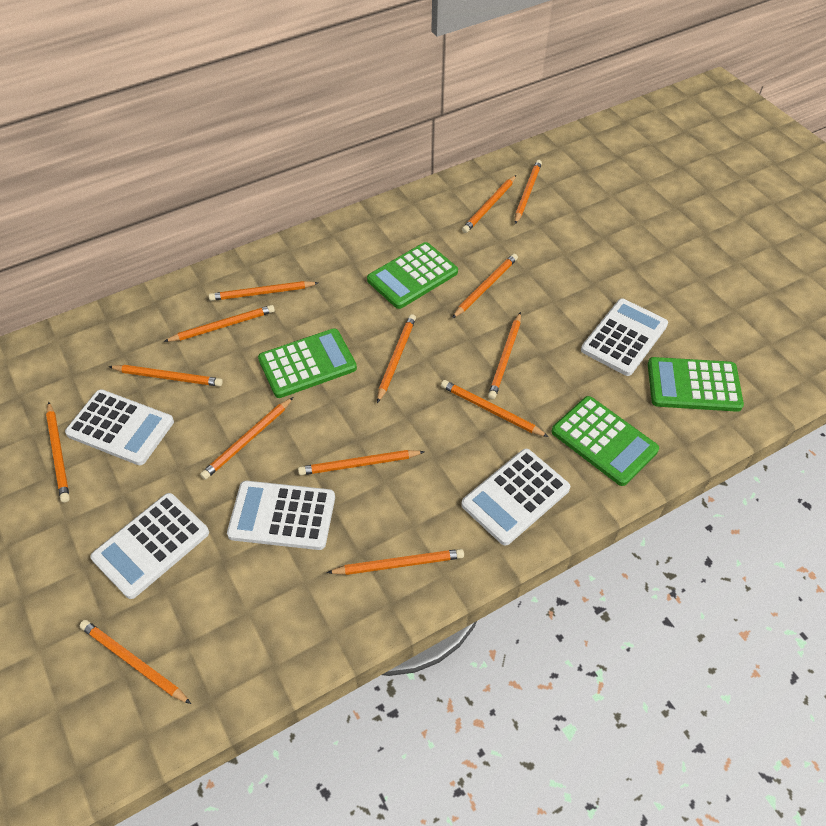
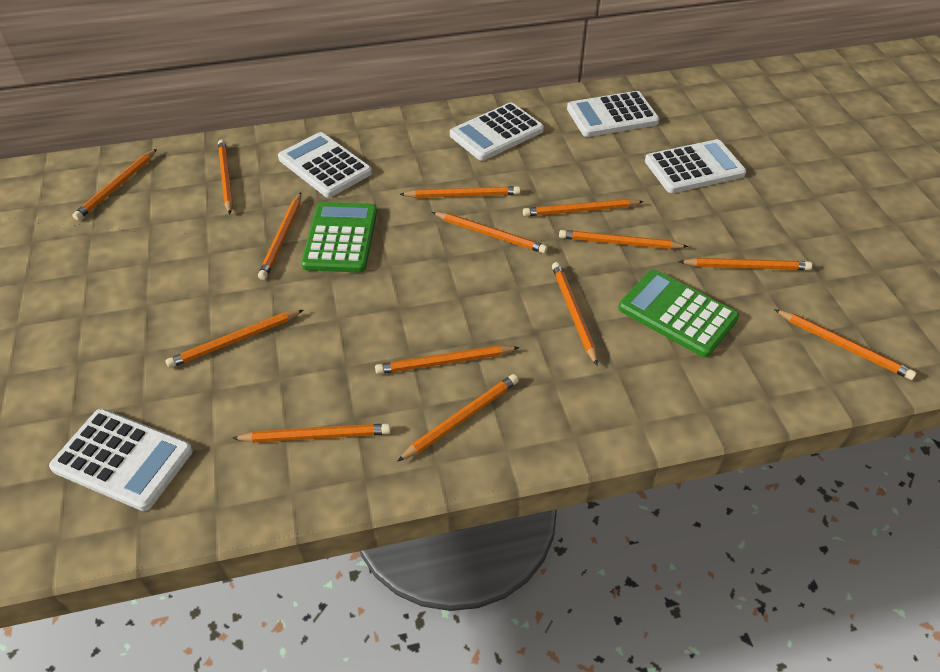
green calculator: [258,328,357,398] [367,242,458,309] [552,396,659,486] [648,357,744,412] = 4 -> [301,202,377,273] [618,269,739,357] = 2

